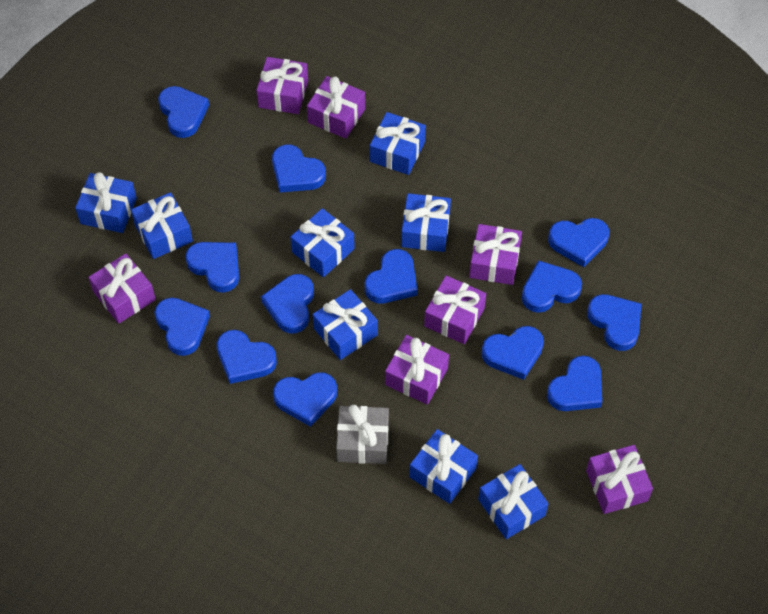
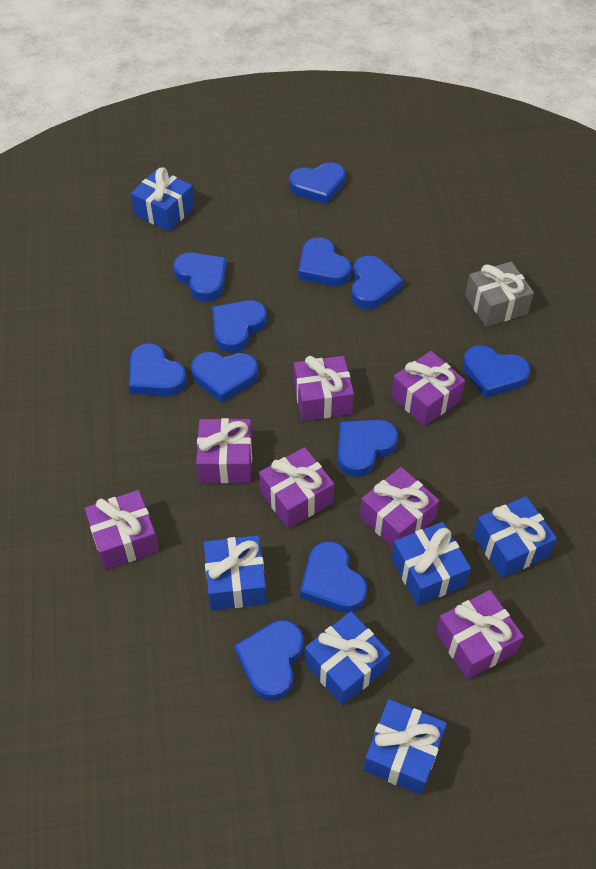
blue gift: [75,172,137,233] [131,192,193,259] [291,208,355,277] [313,289,378,360] [370,112,426,175] [401,193,451,252] [409,429,478,504] [478,464,548,539] = 8 -> [131,167,195,232] [204,535,267,611] [305,611,390,706] [363,699,447,795] [391,522,471,606] [473,496,557,578] = 6
blue heart: [154,298,210,356] [158,86,209,138] [185,242,239,293] [217,330,277,384] [261,274,314,334] [272,145,326,192] [273,372,337,427] [365,249,417,304] [481,326,544,380] [522,260,582,313] [547,356,602,411] [548,218,609,267] [587,294,642,351] = 13 -> [129,343,187,396] [173,253,227,302] [191,352,258,403] [212,300,267,353] [234,620,303,701] [289,162,345,205] [298,237,351,286] [300,541,367,613] [338,420,398,477] [351,256,403,309] [463,345,530,398] = 11

